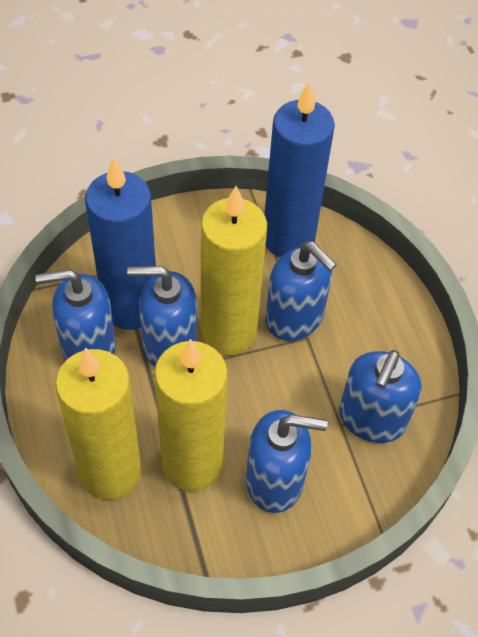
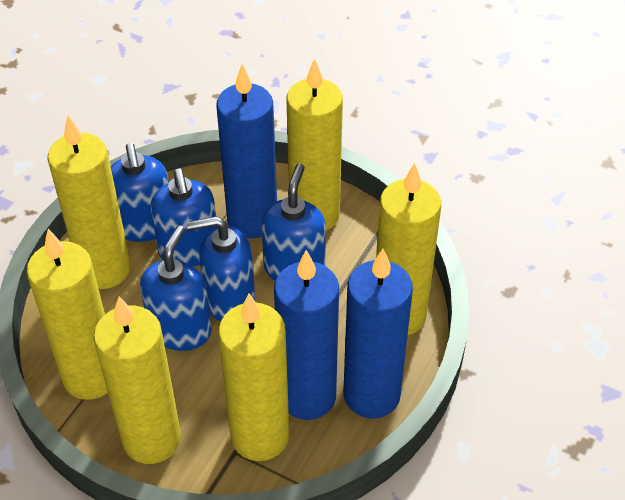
blue candle: [85,157,156,330] [264,82,335,258] = 2 -> [216,64,277,238] [274,250,339,420] [343,249,413,419] = 3
yellow candle: [55,348,141,500] [154,339,228,492] [201,186,267,355] = 3 -> [27,229,108,400] [47,116,131,289] [94,297,181,464] [218,293,289,461] [286,58,343,231] [376,163,441,335] = 6

